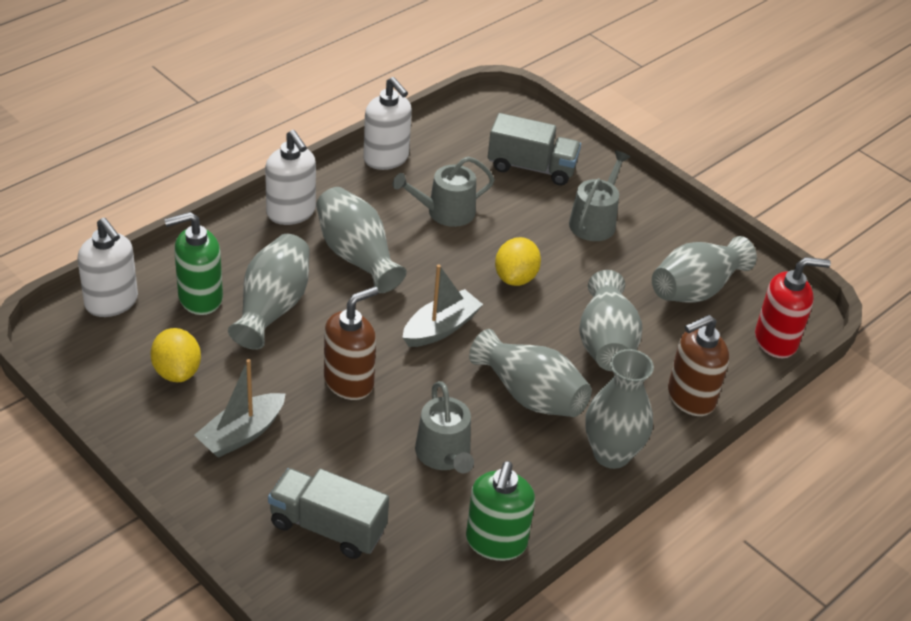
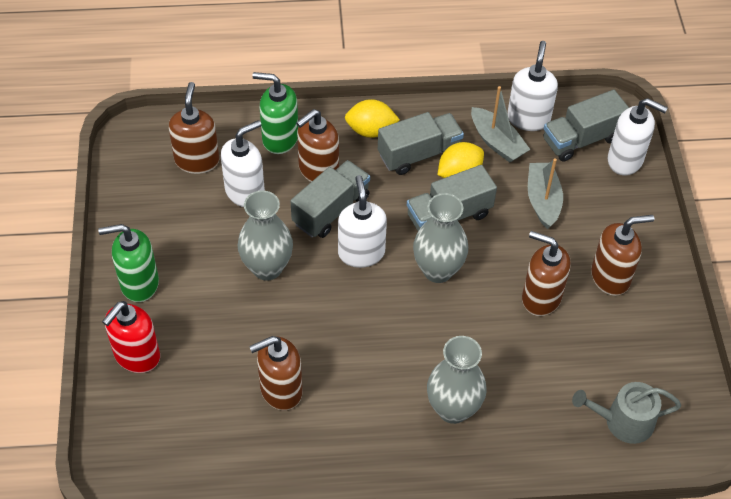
brown soap dispenser: [324,287,379,400] [668,315,729,416] = 2 -> [169,82,219,174] [249,336,303,410] [296,109,339,182] [522,231,571,316] [591,215,654,296] = 5
grey truck: [268,468,389,559] [488,113,581,185] = 2 -> [290,160,370,238] [378,112,464,175] [407,165,497,231] [543,90,629,162] = 4
grey vase: [228,234,310,350] [316,187,407,293] [469,329,592,417] [579,270,642,371] [585,349,654,469] [652,236,757,303] = 6 -> [238,190,293,281] [413,193,468,283] [427,336,486,424] = 3
grey watering can: [393,156,495,227] [415,381,474,473] [569,150,630,241] = 3 -> [572,382,681,444] = 1
white soap dispenser: [77,218,138,317] [265,130,316,225] [363,77,412,170] = 3 -> [221,120,265,207] [338,175,387,268] [507,41,558,131] [608,98,668,176] = 4

